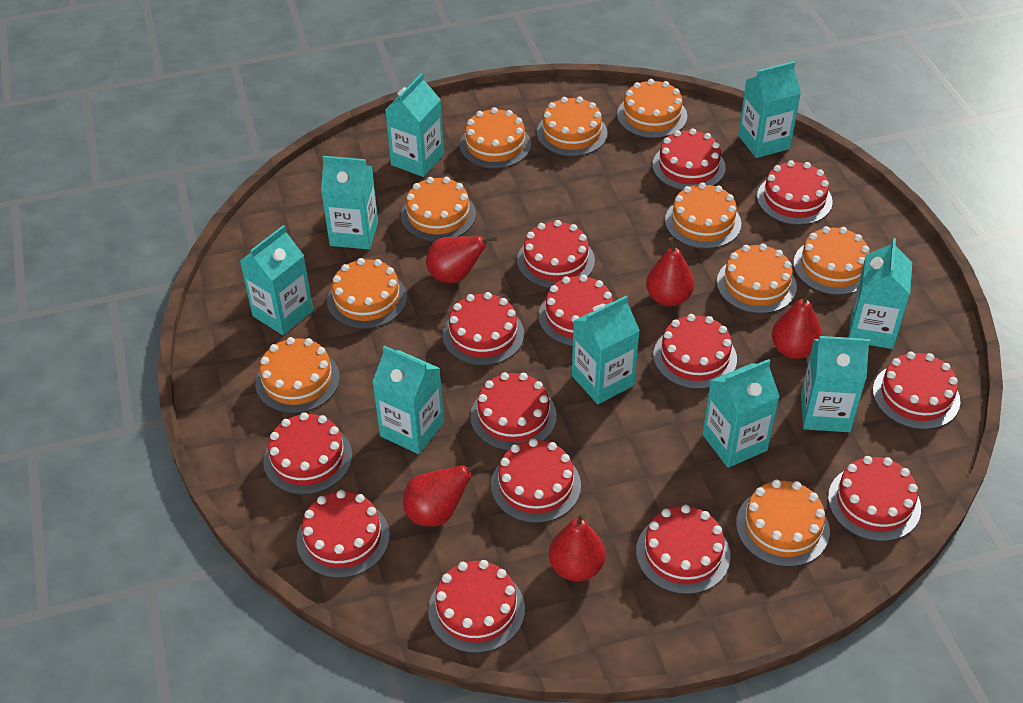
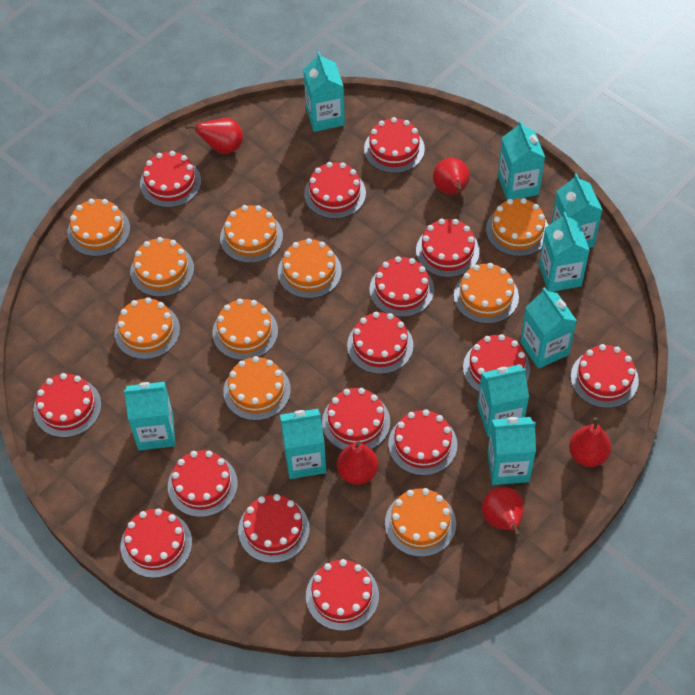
red cake: [263,412,352,495] [296,490,390,578] [428,560,525,653] [442,292,524,366] [470,372,557,451] [491,439,581,523] [517,220,595,288] [538,275,613,346] [636,505,730,594] [652,129,726,190] [653,314,737,389] [757,160,833,225] [828,456,921,541] [873,352,960,430] = 14 -> [33,373,102,438] [121,508,192,578] [140,151,201,208] [168,450,238,517] [238,494,310,563] [304,162,366,219] [306,559,379,631] [322,388,390,450] [347,312,413,374] [364,117,425,173] [369,256,434,317] [388,409,457,476] [416,219,480,277] [463,334,530,392] [571,344,639,408] = 15

